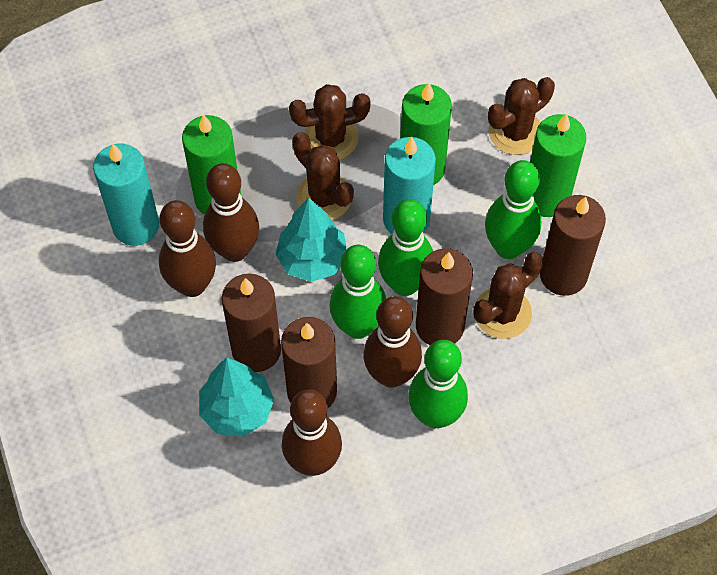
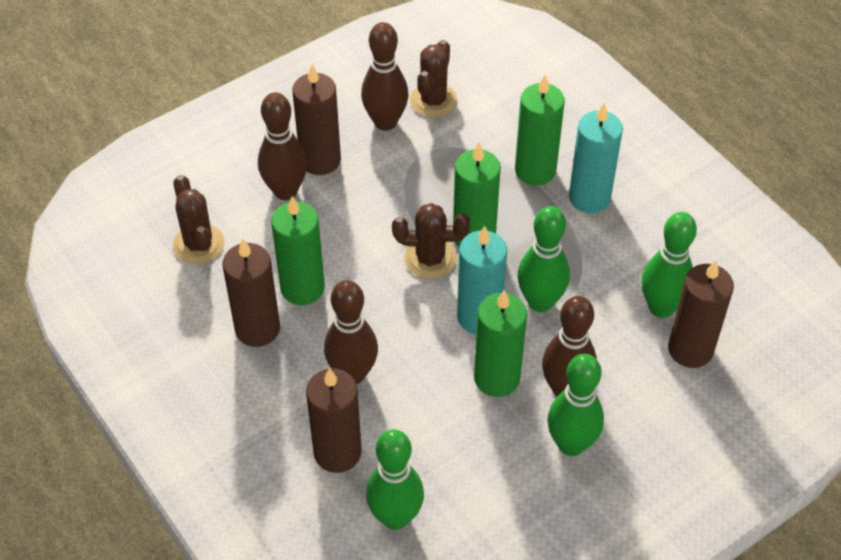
brown cactus: [289,84,371,160] [292,132,354,220] [473,252,544,339] [488,77,555,155] = 4 -> [173,175,225,264] [392,203,470,279] [410,40,457,118] = 3
green candle: [182,114,241,215] [400,82,452,185] [530,113,586,217] = 3 -> [271,196,325,305] [453,143,501,247] [474,290,527,397] [515,75,565,185] = 4
turquoise tree: [199,358,274,437] [275,198,347,282] = 2 -> none = 0

